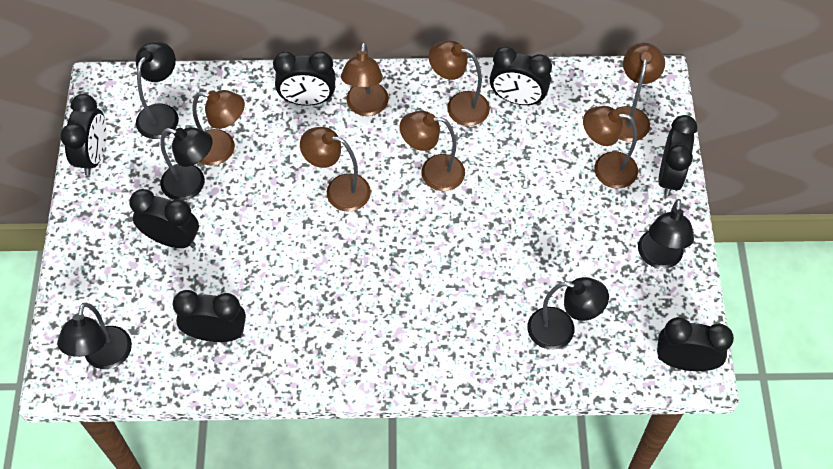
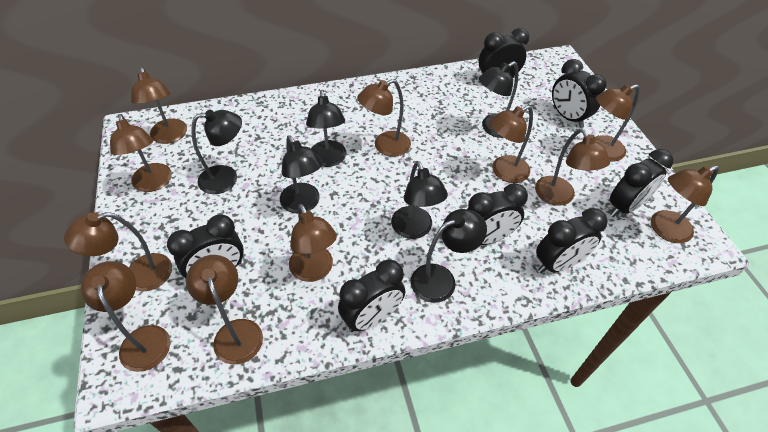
black lamp: [57,303,132,369] [135,41,179,139] [160,127,213,201] [527,277,609,350] [638,199,694,269] = 5 -> [191,109,242,194] [280,135,323,213] [306,90,346,167] [391,161,448,239] [411,209,487,303] [479,61,519,138] = 6
brown lamp: [192,90,245,166] [300,127,371,212] [341,42,389,116] [400,111,465,191] [429,41,490,126] [583,106,638,189] [616,43,665,142] = 7 -> [64,212,172,291] [81,261,171,372] [110,114,172,192] [131,67,187,144] [186,255,263,364] [289,204,337,282] [357,79,411,157] [489,105,533,183] [535,129,610,206] [595,84,640,162] [651,165,719,243] = 11

